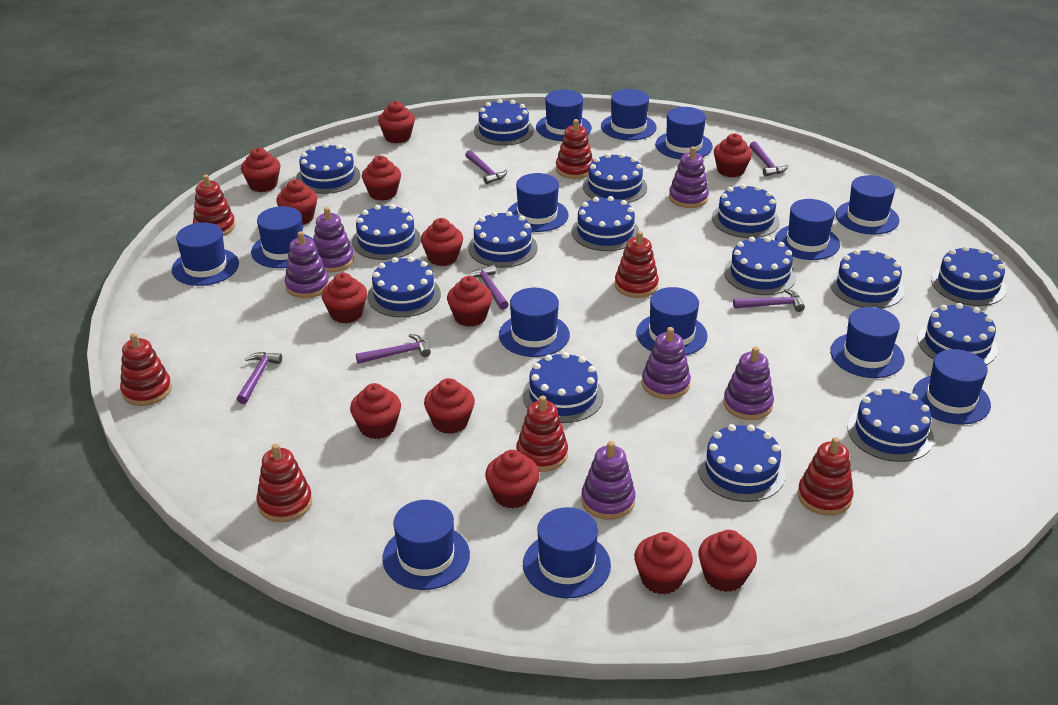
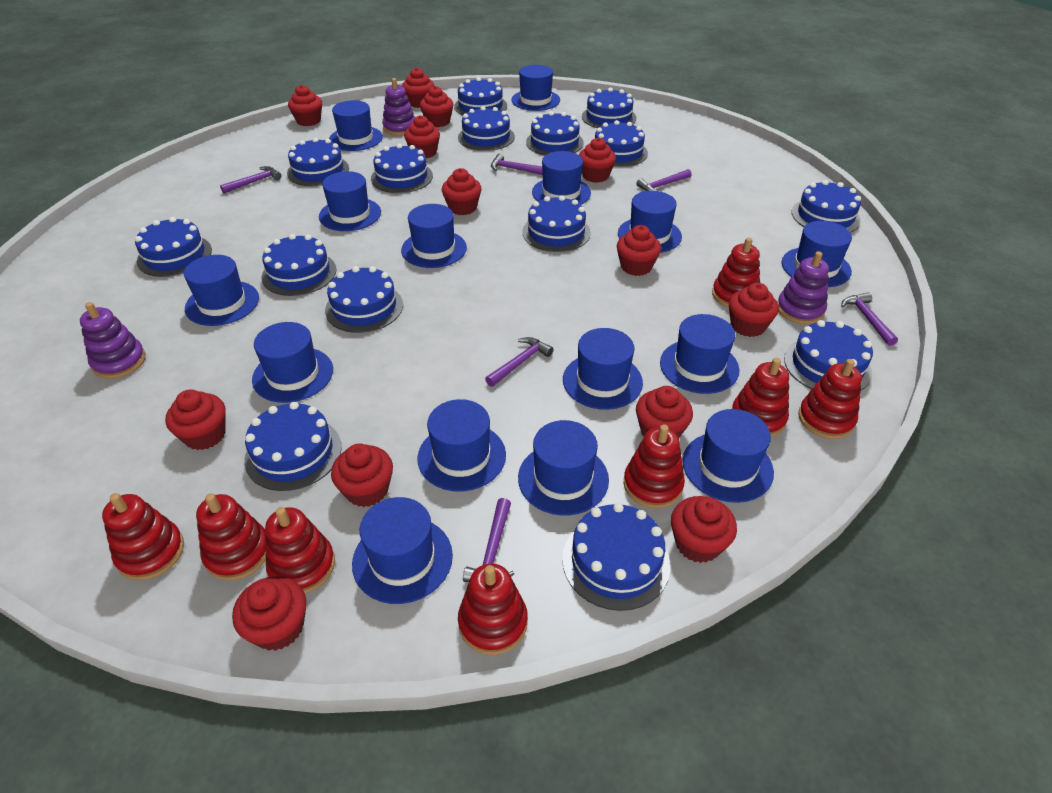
blue hat: [172,222,239,286] [251,206,313,268] [382,500,470,590] [499,288,570,357] [507,173,569,232] [523,507,611,598] [536,90,592,141] [601,89,657,140] [636,287,708,355] [655,107,713,159] [775,199,840,260] [830,307,904,378] [836,175,899,235] [913,349,991,425] = 14 -> [184,255,259,326] [252,322,333,403] [319,171,381,231] [329,100,383,151] [352,497,453,604] [401,204,467,268] [417,399,506,492] [512,65,560,111] [518,420,609,516] [532,151,591,205] [563,328,643,410] [618,191,682,253] [660,314,740,394] [683,409,774,503] [782,221,852,287] = 15
purple stacking toy: [285,231,329,298] [313,207,354,272] [581,441,636,520] [642,327,691,399] [669,146,709,208] [723,346,774,420] = 6 -> [80,302,146,379] [382,78,415,135] [777,251,829,324] = 3
red stacking toy: [120,333,172,406] [193,175,236,236] [257,443,312,522] [516,395,568,472] [556,119,593,179] [615,231,659,298] [797,437,854,516] = 7 -> [102,493,184,580] [196,493,266,581] [265,507,335,593] [458,563,528,655] [623,424,685,509] [712,237,760,308] [732,358,789,437] [798,359,862,439] = 8

